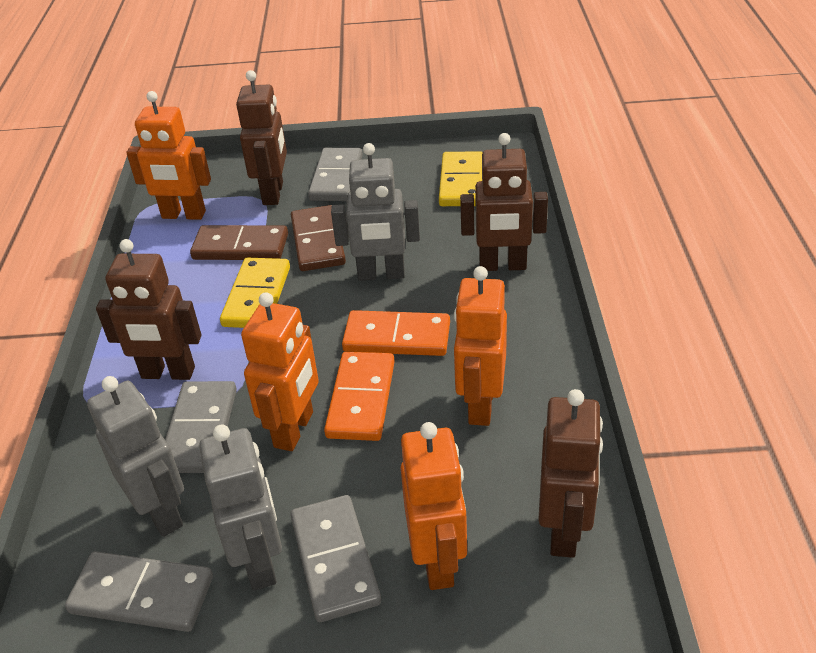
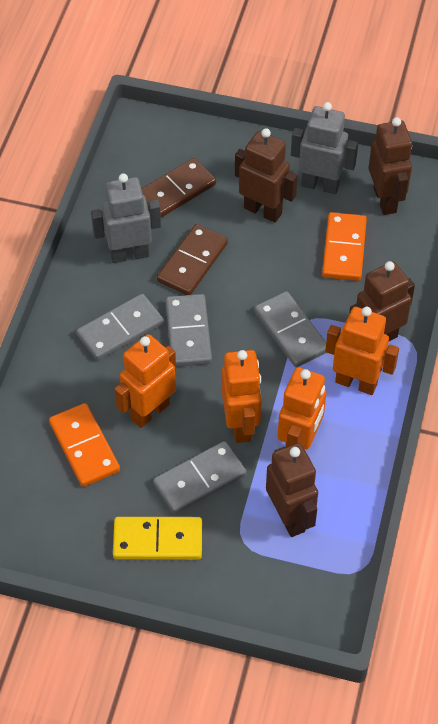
grey robot: [87,376,184,537] [199,424,282,590] [331,143,420,281] = 3 -> [91,173,161,263] [291,102,358,194] = 2
yellow domino: [220,258,290,328] [439,151,483,206] = 2 -> [113,517,202,560] = 1

